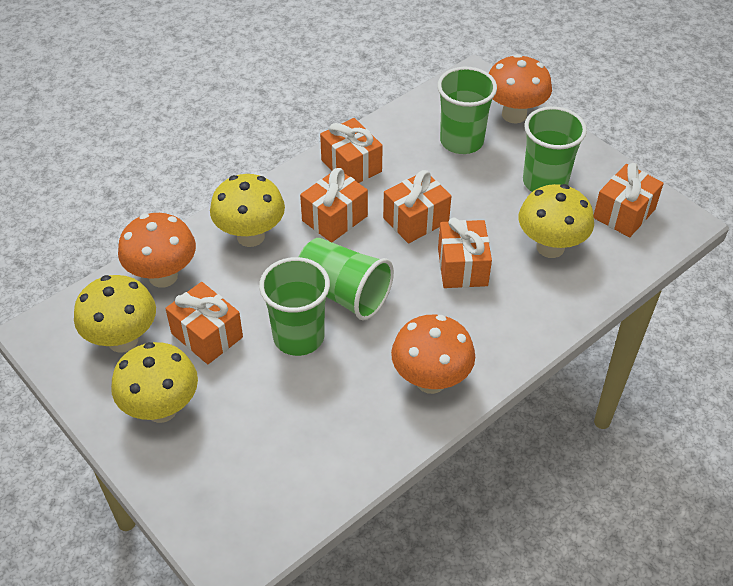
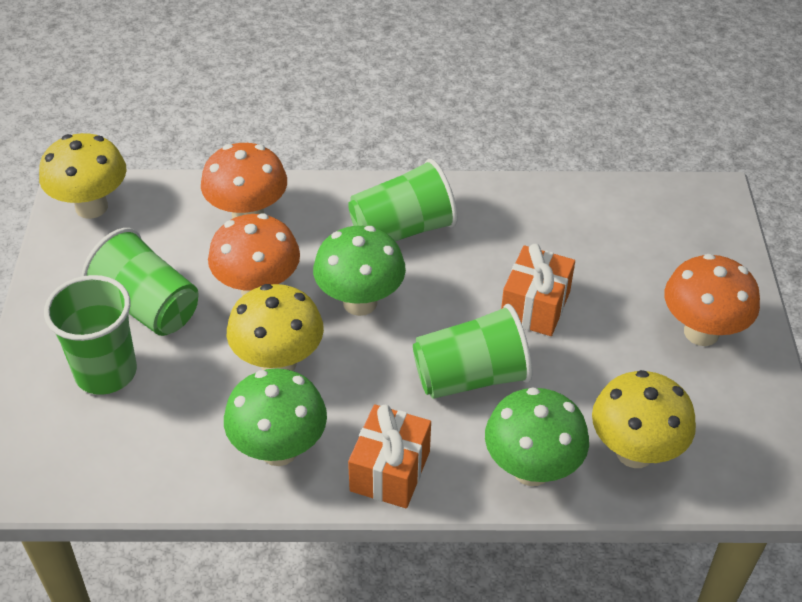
green mushroom: none = 0 -> [224,369,327,466] [313,226,406,316] [485,387,589,486] = 3
orange gift: [165,282,243,364] [300,168,368,242] [320,118,383,183] [383,170,451,243] [438,217,492,288] [594,163,664,237] = 6 -> [348,404,431,508] [501,244,575,336] = 2
yellow mushroom: [74,275,156,353] [111,342,198,423] [210,174,285,247] [519,184,594,258] = 4 -> [39,133,126,219] [227,284,324,371] [592,370,696,468] = 3

